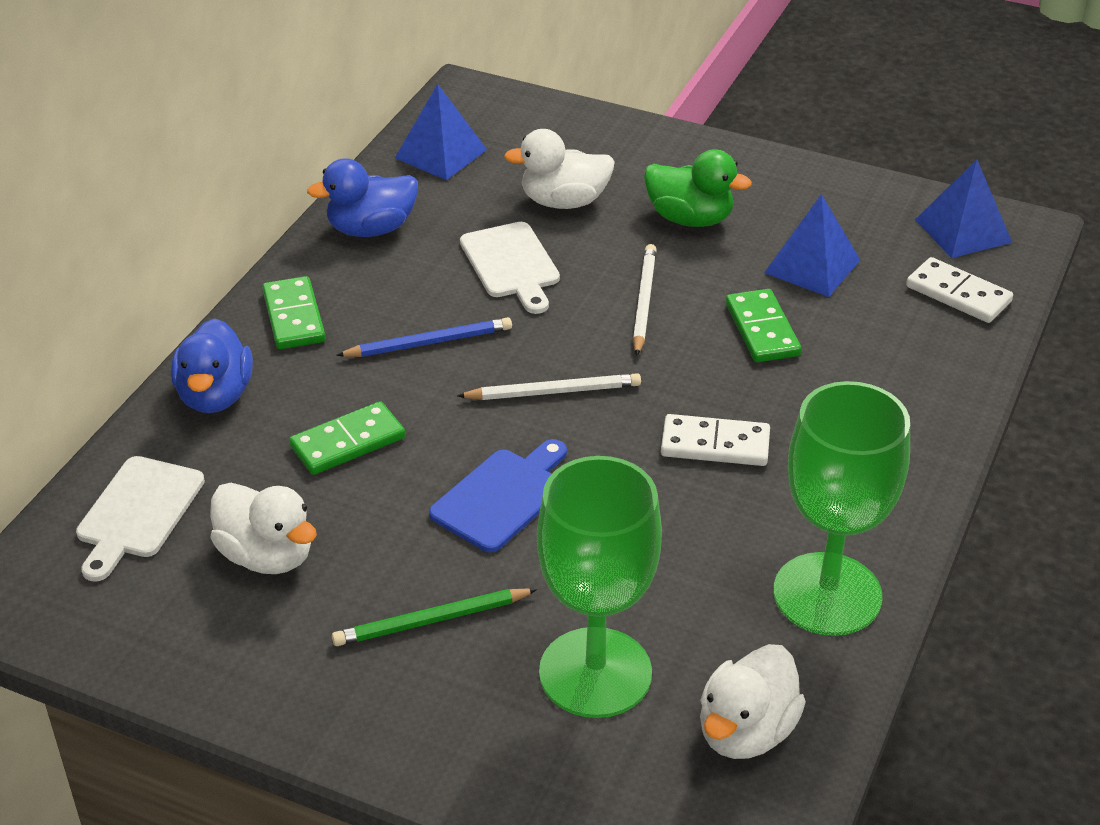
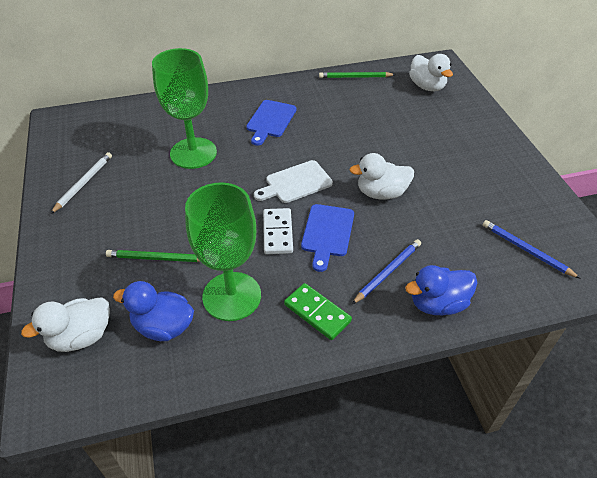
blue cutting board: [429,439,567,552] = 1 -> [246,100,296,146] [301,204,354,272] = 2
blue pencil: [336,317,512,357] = 1 -> [352,239,421,304] [483,220,581,279] = 2
blue pyramid: [395,84,487,180] [764,194,860,297] [915,160,1012,258] = 3 -> none = 0
green domino: [262,276,325,349] [289,401,405,475] [726,289,801,362] = 3 -> [284,283,352,340] = 1
green duck: [644,149,752,227] = 1 -> none = 0
green pencil: [332,588,537,646] = 1 -> [106,250,200,262] [319,72,396,78] = 2
white cutting board: [76,456,205,582] [460,222,560,314] = 2 -> [254,160,333,203] = 1
white domino: [661,414,770,466] [906,257,1013,323] = 2 -> [263,208,293,254] = 1
white pencil: [457,373,641,400] [633,244,657,356] = 2 -> [50,152,112,214] = 1

